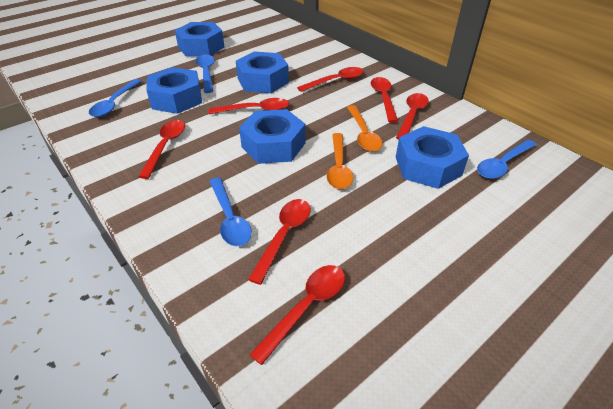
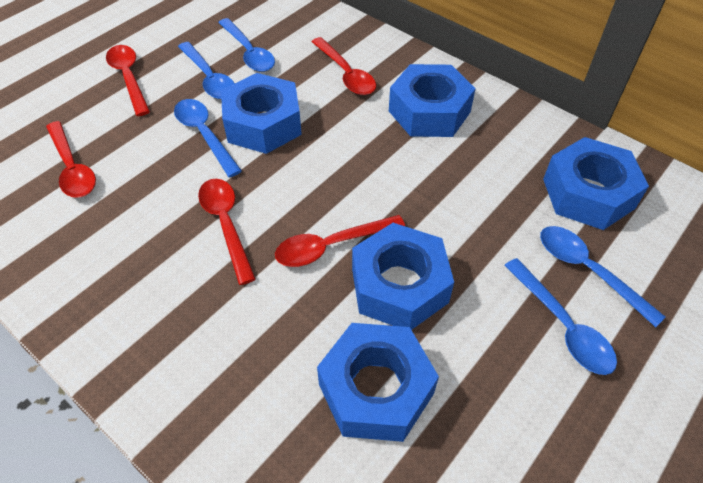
blue spoon: [89,79,142,117] [195,55,215,93] [209,178,252,246] [477,140,537,179] = 4 -> [174,99,242,177] [178,42,235,99] [218,18,275,72] [504,258,617,375] [540,226,665,327] = 5
orange spoon: [326,133,353,189] [347,105,383,152] = 2 -> none = 0
red spoon: [138,120,185,179] [209,98,289,114] [248,199,311,285] [249,265,345,365] [297,67,363,92] [371,77,398,123] [396,93,429,140] = 7 -> [46,121,96,198] [106,45,150,116] [198,179,256,285] [275,215,405,267] [311,37,376,95] = 5

